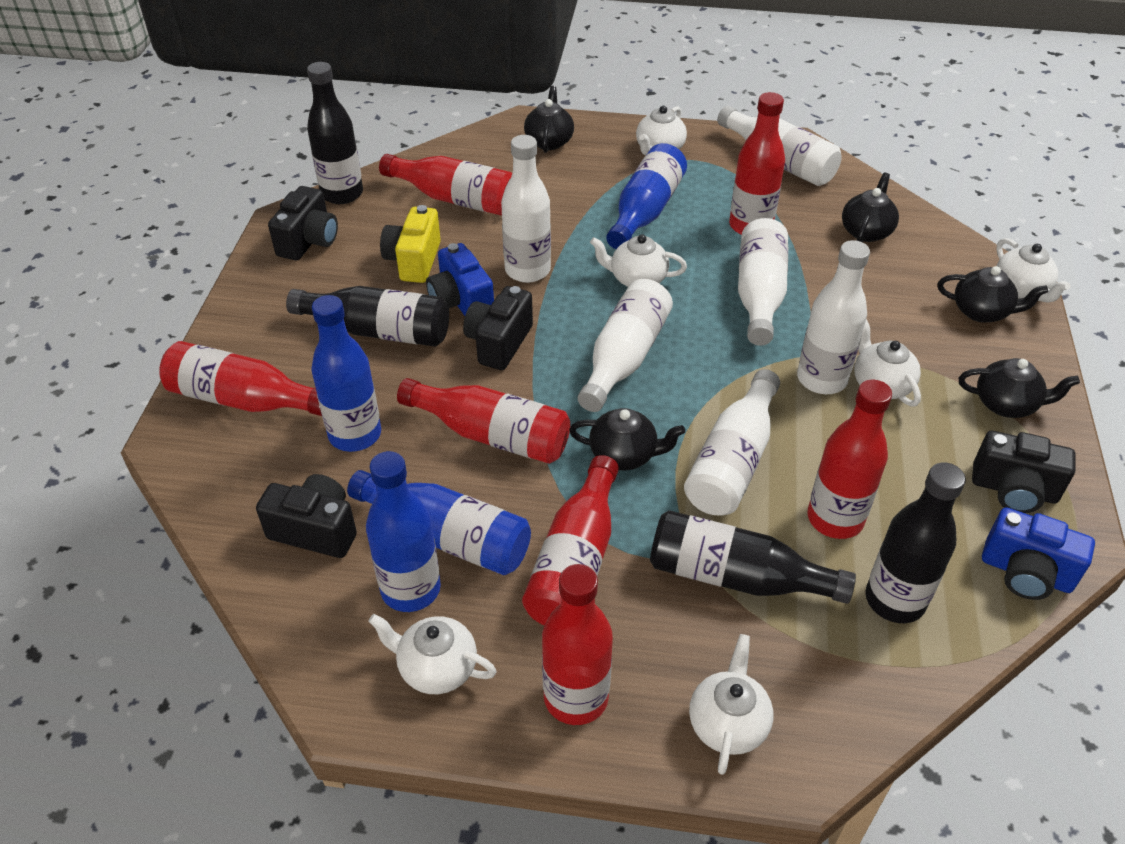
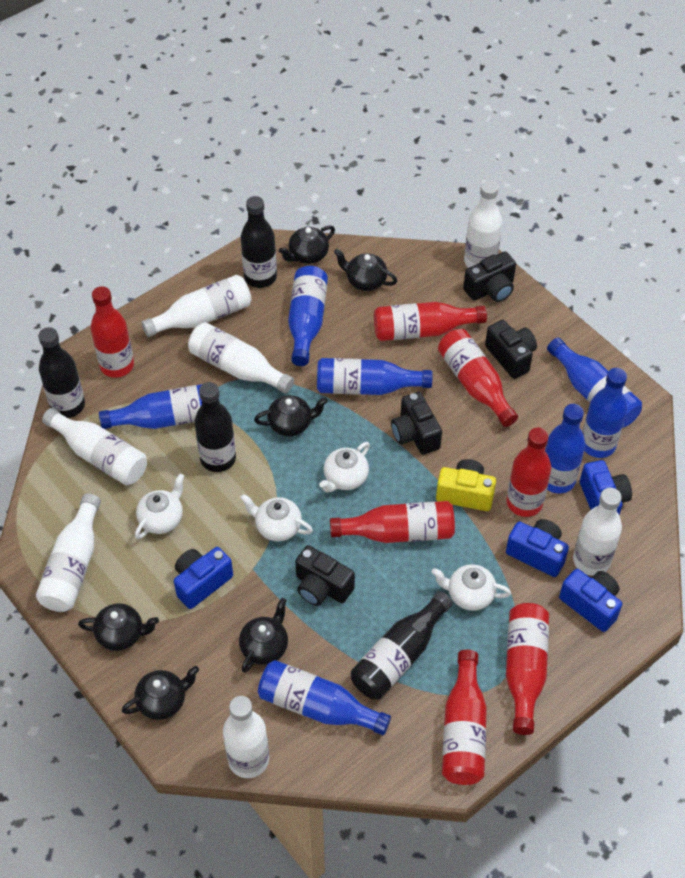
black teapot: [524,86,574,153] [569,408,685,471] [842,173,899,242] [938,266,1048,323] [959,358,1080,418] = 5 -> [78,603,159,651] [122,666,199,720] [239,598,288,673] [254,395,328,436] [279,226,335,264] [334,249,397,291] = 6
blue bottle: [311,295,381,452] [347,470,531,575] [366,451,441,612] [606,143,687,249] = 4 -> [99,384,202,429] [258,660,391,735] [288,266,328,366] [317,358,433,395] [545,404,585,493] [547,338,642,428] [582,368,627,458] = 7
blue camera: [426,243,494,316] [982,507,1095,600] = 2 -> [174,547,233,609] [506,519,569,577] [559,569,622,632] [580,460,632,515] = 4
white bottle: [501,135,551,283] [578,279,673,412] [684,369,780,515] [717,106,842,186] [738,218,788,346] [797,240,870,394] = 6 -> [36,494,101,612] [42,408,147,485] [142,275,252,337] [188,322,294,394] [223,696,269,778] [464,181,502,268] [573,488,622,576] = 7
white teapot: [368,614,497,694] [590,234,687,287] [636,106,687,155] [689,634,773,775] [854,319,921,406] [996,238,1071,302] = 6 -> [135,474,184,539] [240,494,313,541] [319,442,370,493] [432,564,511,611] = 4

